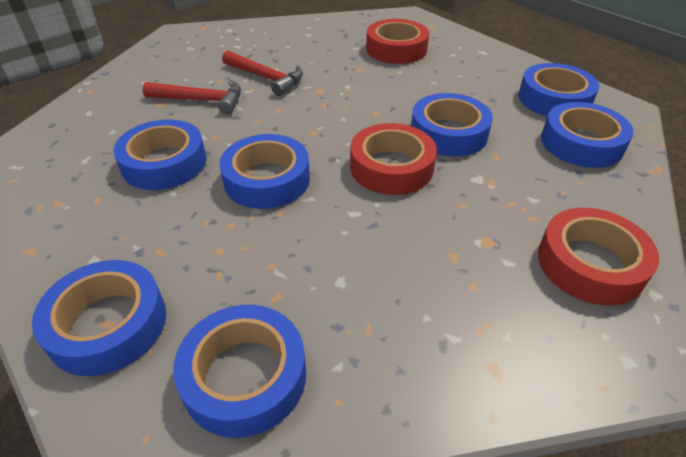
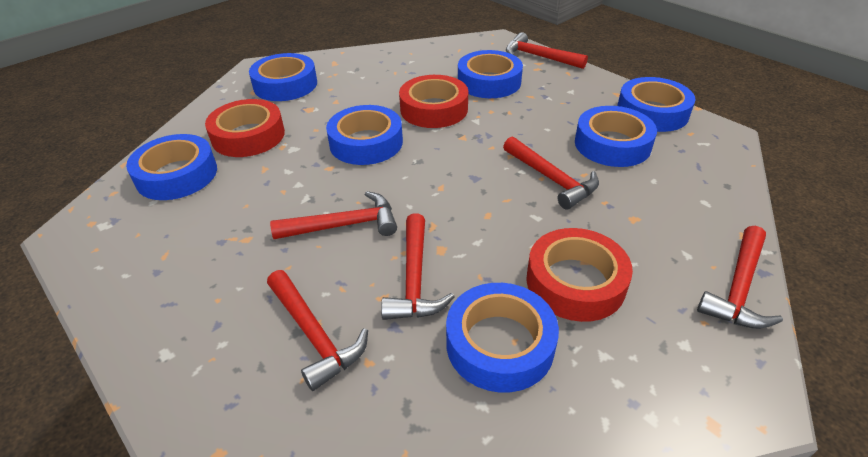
red hammer: [142,80,241,114] [222,50,303,96] = 2 -> [267,270,368,391] [270,191,397,239] [381,213,455,320] [503,137,599,210] [506,32,588,69] [697,226,783,329] = 6

